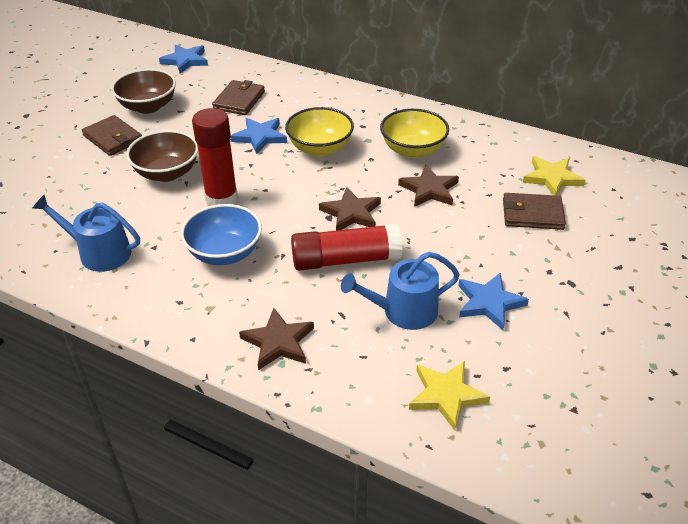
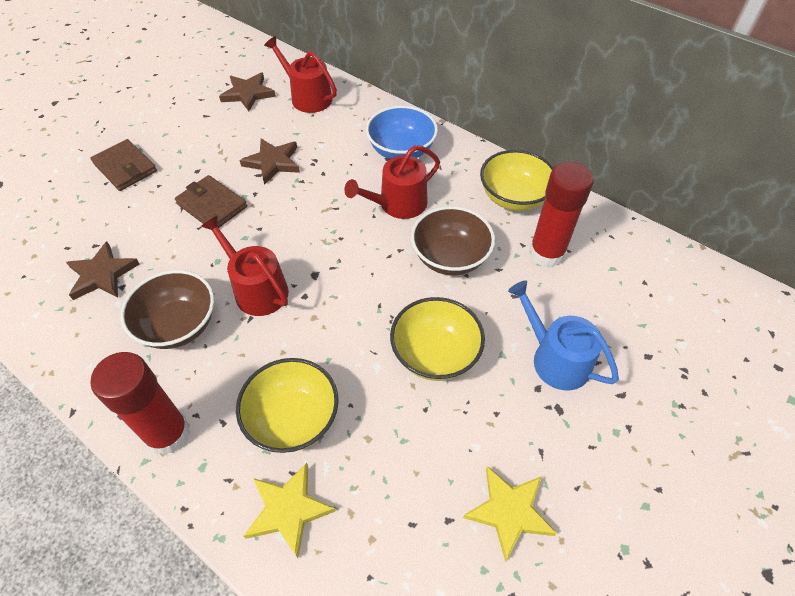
blue star: [159,45,208,74] [231,118,287,154] [458,273,529,330] = 3 -> none = 0
blue watering can: [32,195,140,272] [341,252,460,330] = 2 -> [508,281,619,390] = 1
brown wallet: [82,115,142,156] [212,80,265,115] [503,193,566,230] = 3 -> [91,139,157,191] [175,175,247,228] = 2
red watering can: none = 0 -> [201,215,289,316] [264,36,337,113] [344,145,440,219] = 3
yellow bowl: [285,107,354,156] [380,109,449,158] = 2 -> [236,358,339,453] [390,297,485,381] [480,150,554,211] = 3

